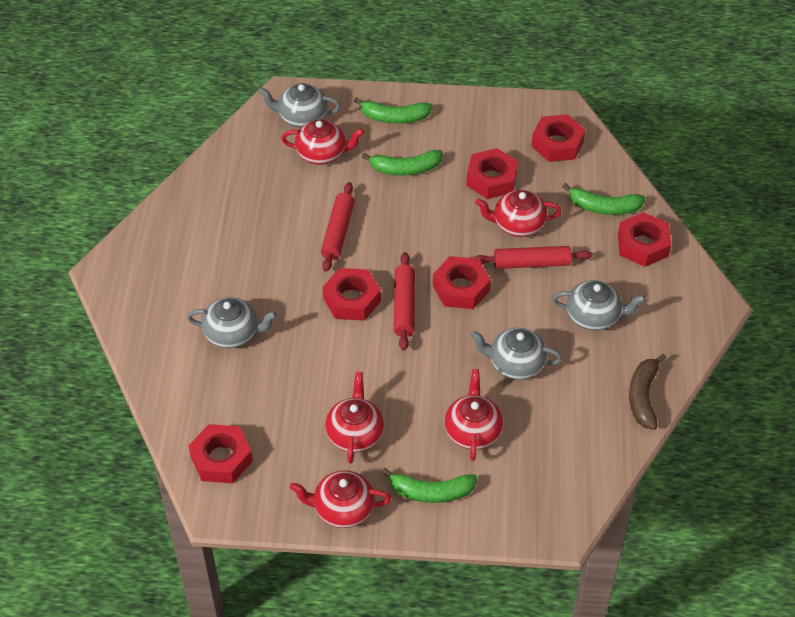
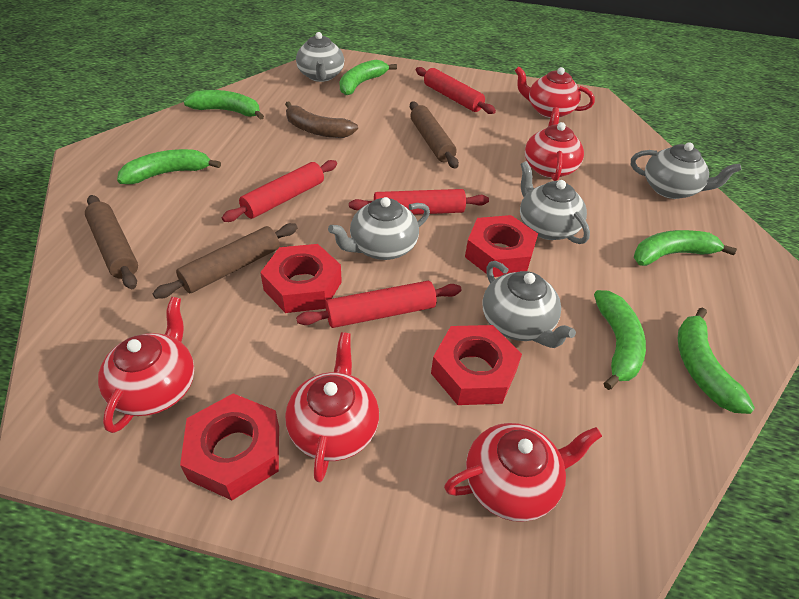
brown rolling pin: none = 0 -> [85,195,138,289] [153,223,297,299] [410,102,459,169] = 3
green banana: [354,97,433,124] [362,150,443,176] [381,468,478,503] [562,183,645,215] = 4 -> [117,149,221,184] [184,90,264,120] [340,60,397,95] [594,290,646,390] [634,230,737,266] [678,307,755,414] = 6
grey teapot: [187,297,277,348] [258,83,341,128] [470,328,562,380] [552,280,646,330] = 4 -> [296,32,344,82] [328,197,430,260] [482,261,576,348] [520,161,590,244] [631,142,741,199] = 5
red nut: [189,424,253,483] [323,268,381,321] [433,256,491,309] [466,148,518,199] [531,114,585,162] [618,212,671,267] = 6 -> [180,393,279,500] [260,244,342,313] [431,325,522,405] [465,215,538,277] = 4
red rolling pin: [321,182,355,272] [394,252,415,351] [474,246,592,269] = 3 -> [222,160,337,222] [296,281,461,328] [349,189,489,215] [416,67,496,114] = 4

